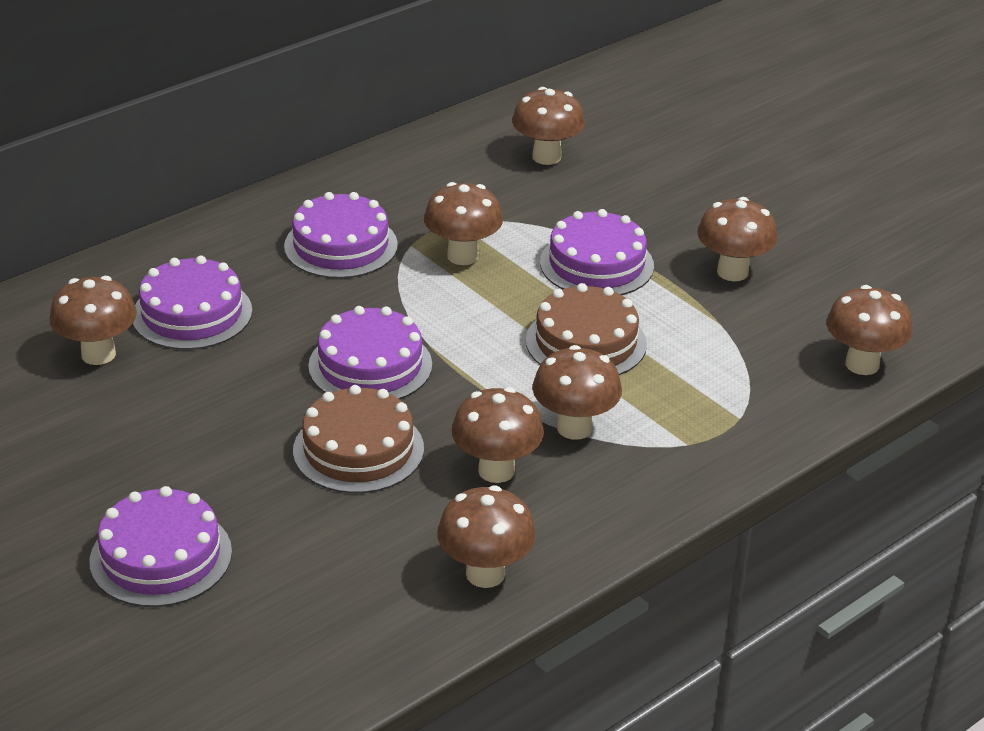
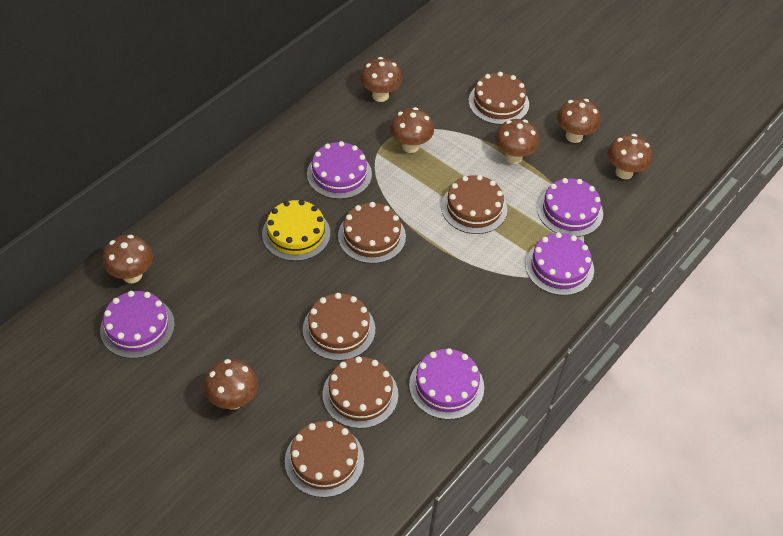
brown cake: [293,385,424,493] [526,283,647,375] = 2 -> [285,421,364,498] [303,293,375,361] [322,356,398,429] [338,202,406,264] [441,175,507,234] [468,72,529,125] = 6
brown mushroom: [50,276,137,365] [424,182,503,265] [437,486,536,588] [452,387,544,483] [512,87,585,165] [532,345,622,440] [697,197,777,281] [827,285,912,375] = 8 -> [103,235,153,283] [204,359,258,410] [360,57,402,102] [390,107,434,153] [495,119,539,164] [557,98,600,143] [607,134,652,179] = 7
yellow cake: none = 0 -> [262,200,330,261] = 1

